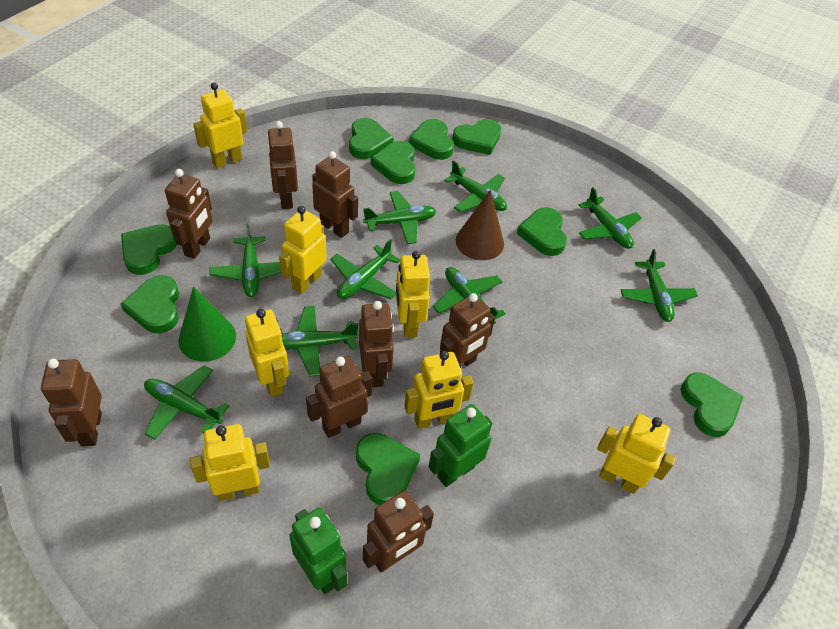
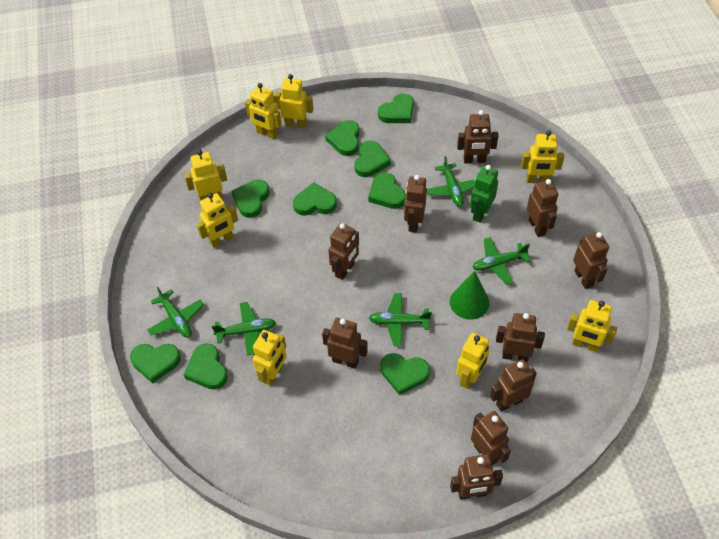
brown cone: [456,190,504,260] = 1 -> none = 0
brown robot: [41,359,102,447] [165,169,213,259] [267,121,298,209] [306,356,372,438] [312,151,358,238] [359,301,394,387] [363,491,434,572] [440,293,495,368] = 8 -> [322,318,368,369] [328,223,359,280] [404,175,427,233] [450,454,503,500] [457,110,498,164] [471,411,511,465] [490,359,537,412] [496,313,545,362] [527,179,558,237] [573,232,609,289] = 10
green plane: [144,365,229,440] [209,224,281,297] [282,306,359,376] [330,239,400,299] [363,191,436,244] [433,267,506,324] [444,160,507,212] [579,187,642,249] [620,249,698,322] = 9 -> [147,287,204,338] [212,302,276,356] [369,293,432,346] [427,156,475,207] [472,237,530,285] = 5
green robot: [289,508,347,594] [428,404,492,487] = 2 -> [470,165,498,223] = 1
yellow robot: [190,424,270,501] [193,83,247,168] [245,309,289,397] [279,206,327,294] [396,251,430,338] [404,351,474,429] [597,414,676,494] = 7 -> [184,150,227,201] [196,193,238,248] [245,83,282,139] [253,330,286,386] [274,74,313,129] [456,333,490,389] [521,130,564,183] [567,300,617,352] = 8

